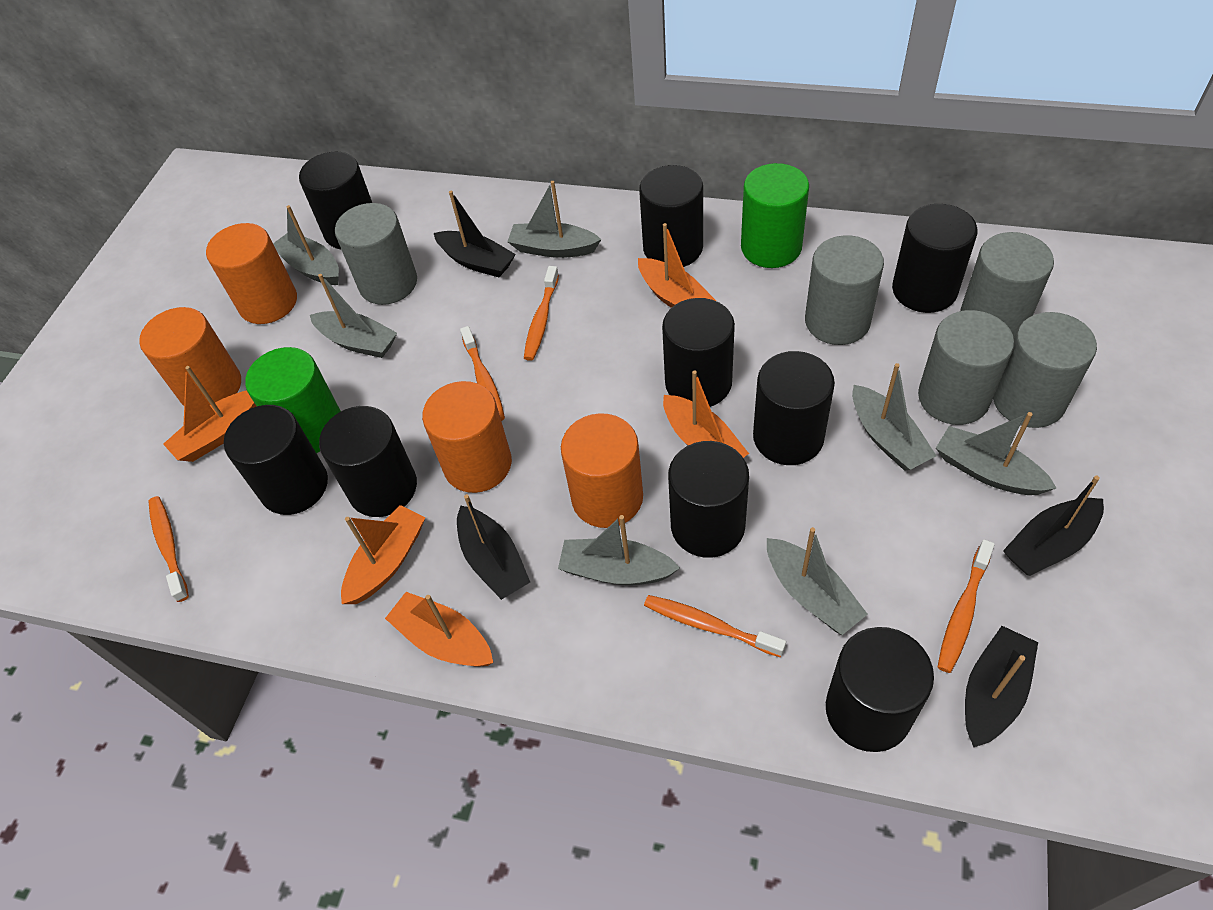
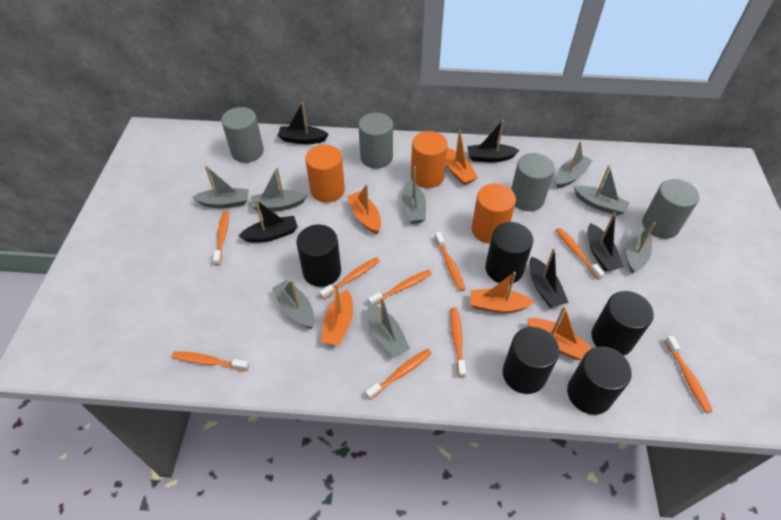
black boat: [434,191,516,277] [457,494,530,600] [965,626,1038,747] [1003,476,1104,576] = 4 -> [239,200,298,243] [278,102,329,144] [467,120,520,162] [529,248,569,308] [588,212,624,271] = 5
black cylinder: [224,405,328,515] [299,152,372,250] [319,406,417,517] [639,165,703,267] [662,298,735,407] [668,441,749,558] [753,351,835,465] [826,627,934,752] [892,204,978,313] = 9 -> [296,225,341,287] [485,222,533,283] [503,327,560,394] [567,347,632,415] [591,291,654,356] = 5
green cylinder: [245,347,341,453] [741,163,809,268] = 2 -> none = 0
grey boat: [273,205,339,285] [310,274,397,358] [507,181,601,258] [558,515,680,585] [767,527,868,635] [852,363,936,471] [936,412,1056,495] = 7 -> [192,166,249,208] [251,167,307,212] [272,280,315,329] [367,297,410,357] [402,166,426,224] [556,141,593,188] [574,165,630,216] [626,222,656,273] = 8
grey cylinder: [335,203,417,305] [805,235,884,345] [918,310,1014,425] [960,232,1054,338] [993,312,1097,428] = 5 -> [221,107,264,163] [358,113,393,169] [511,153,555,211] [642,179,699,239] = 4
orange cylinder: [139,307,241,406] [206,223,297,324] [422,381,512,493] [561,413,643,528] = 4 -> [305,145,345,202] [411,131,448,188] [472,184,516,244] = 3
orange toothbrush: [149,496,189,602] [460,326,505,421] [524,266,559,361] [644,595,786,657] [938,539,995,673] = 5 -> [172,351,249,371] [213,211,229,266] [320,257,380,300] [366,349,432,400] [368,270,432,305] [435,232,465,291] [450,308,466,378] [556,228,605,280] [665,336,712,413] = 9

